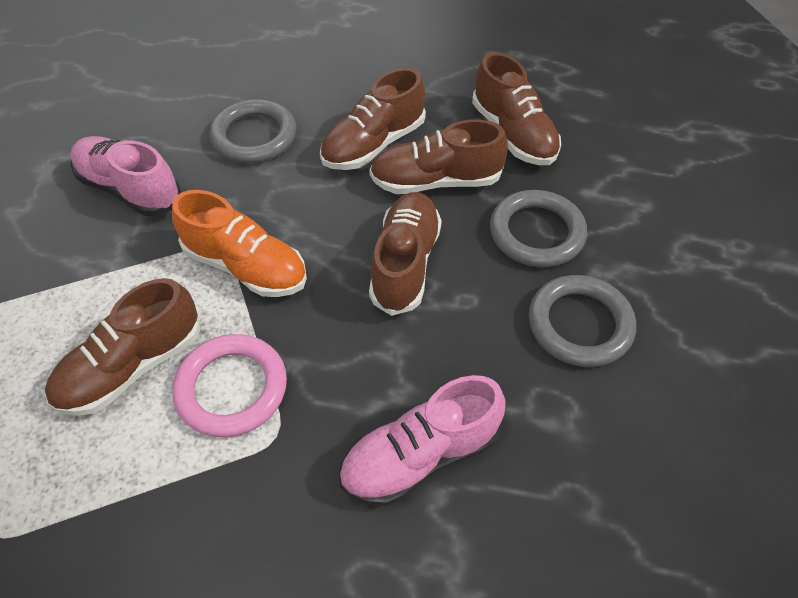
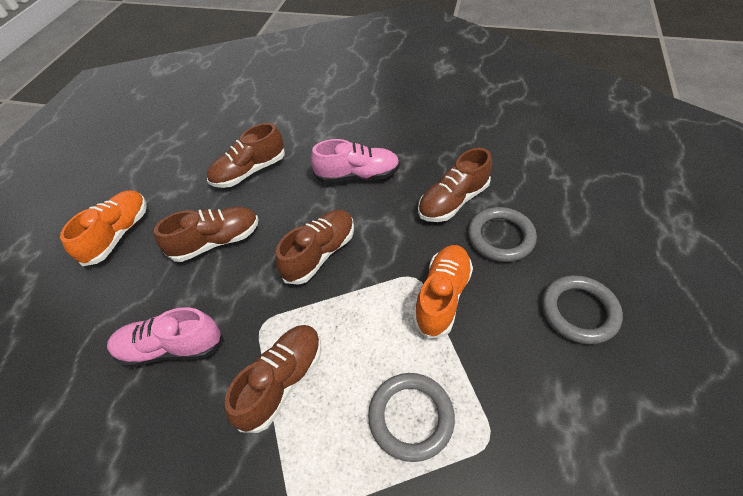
orange shoe: [172,190,307,297] = 1 -> [60,191,147,266] [413,245,473,339] = 2
pink ring: [172,334,287,437] = 1 -> none = 0

